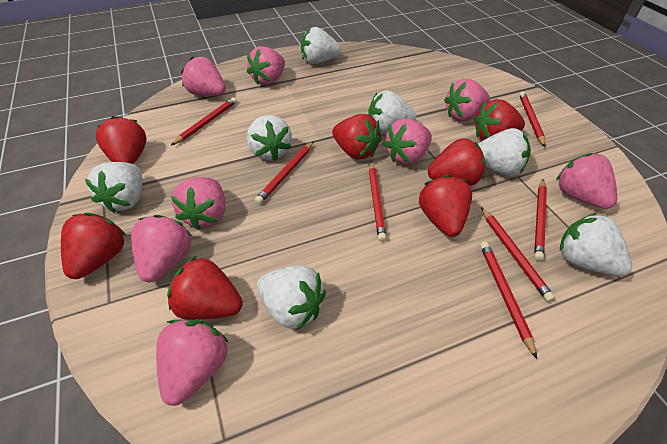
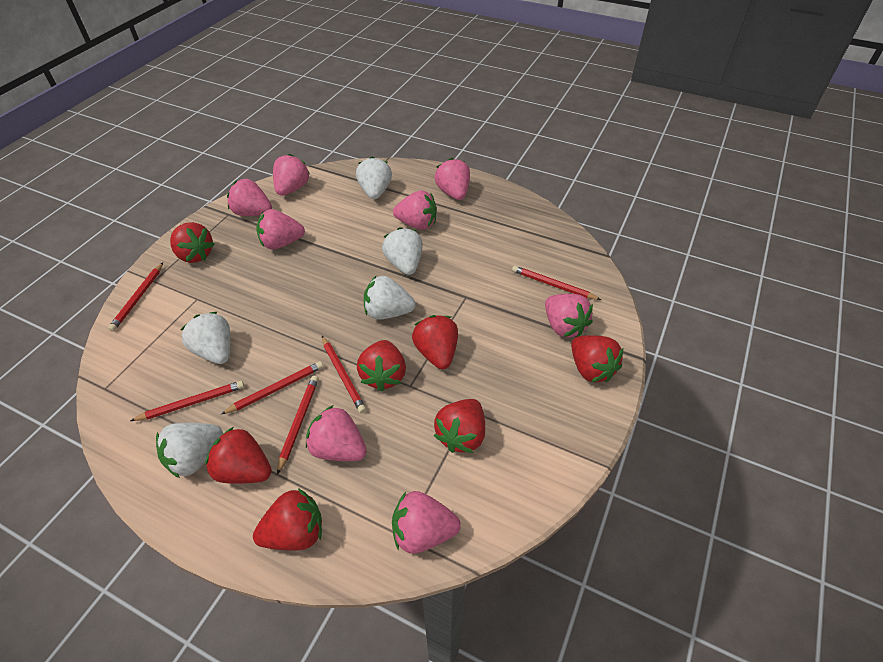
red pencil: [171,97,237,145] [255,141,314,204] [369,162,387,242] [480,242,537,359] [481,207,555,302] [519,92,546,147] [534,179,547,261] = 7 -> [108,262,163,332] [130,381,244,421] [221,361,324,414] [277,375,319,475] [322,336,366,413] [512,265,601,300] = 6
white strawberry: [85,162,142,213] [247,115,292,161] [257,266,326,330] [301,27,341,64] [368,90,417,134] [478,128,531,176] [560,213,632,276] = 7 -> [156,423,223,478] [180,312,231,364] [356,156,392,199] [364,276,415,320] [382,227,423,275] = 5

